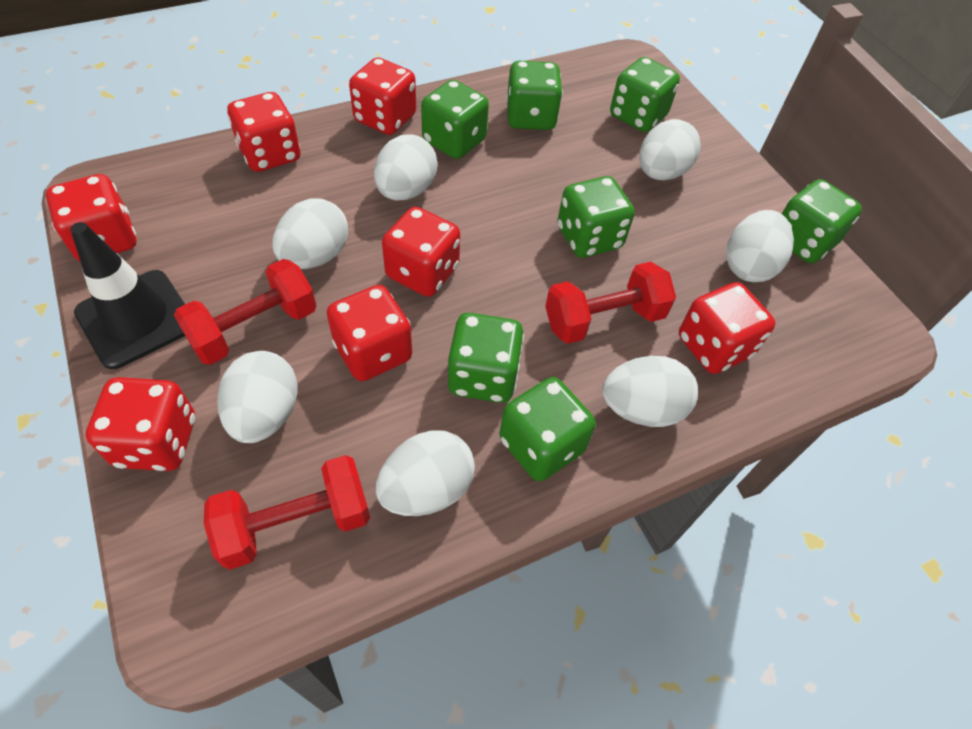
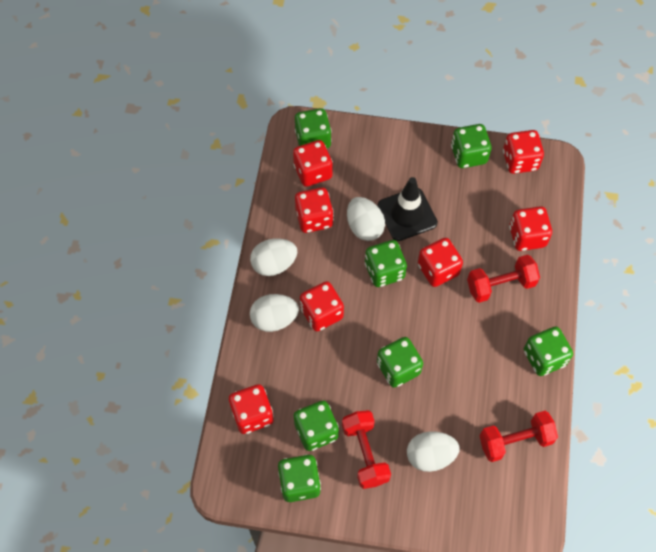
white egg: [217,351,297,443] [273,199,348,269] [374,134,437,200] [376,430,475,516] [603,356,698,427] [639,119,701,180] [726,210,794,282] = 7 -> [250,238,297,276] [250,294,299,332] [347,197,385,241] [407,431,459,472] = 4

